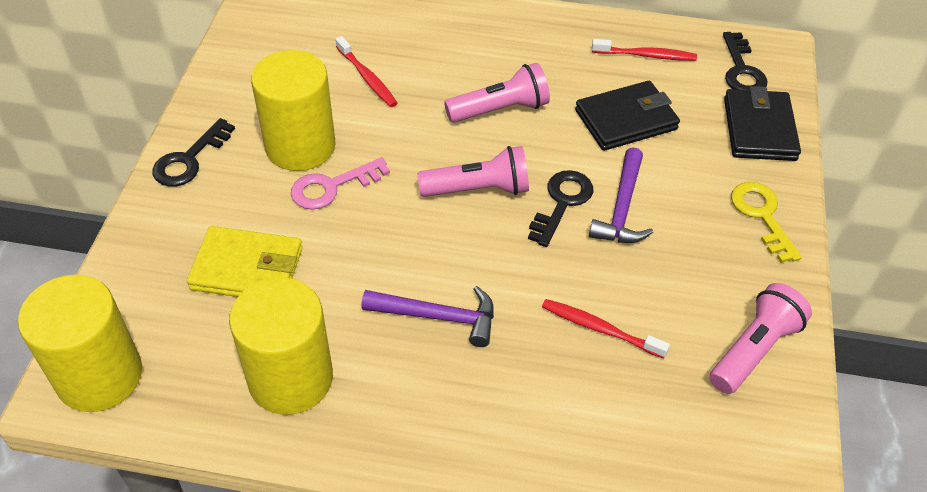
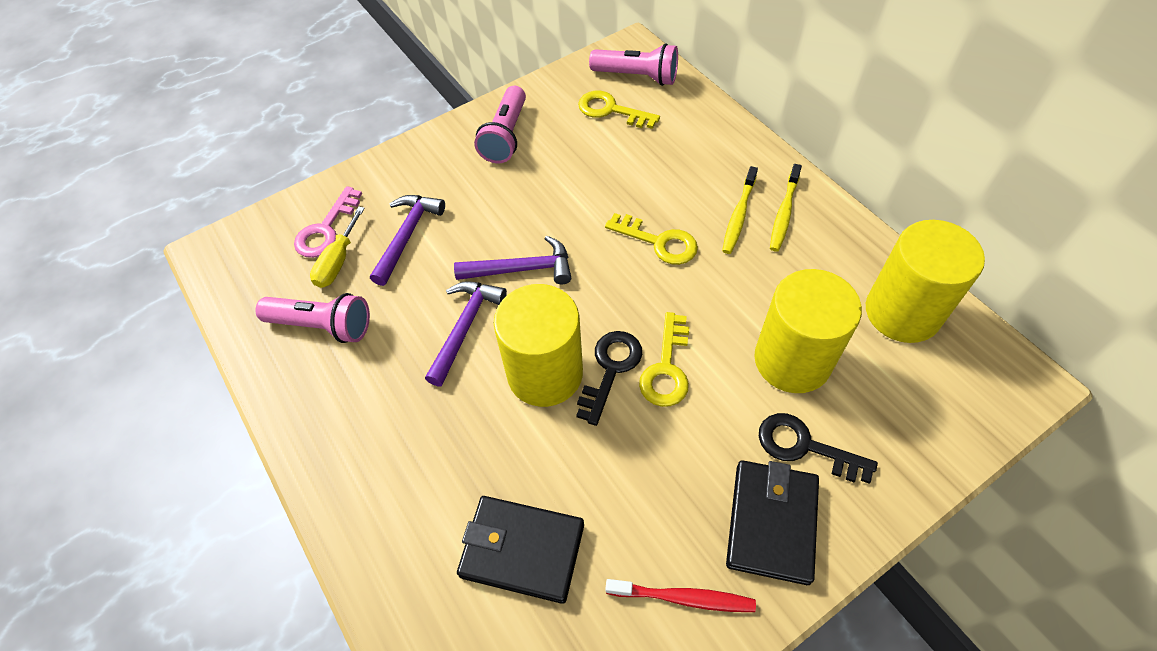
black key: [153,118,235,187] [528,170,593,247] [723,32,767,90] = 3 -> [576,331,642,426] [759,413,878,484] = 2
purple hammer: [362,286,494,347] [589,147,653,243] = 2 -> [370,195,445,286] [425,281,507,387] [454,236,571,285] = 3
red toothbrush: [335,36,397,107] [542,299,670,359] [592,39,697,61] = 3 -> [606,579,756,612] = 1
yellow key: [731,182,802,263] = 1 -> [578,91,660,129] [605,213,698,265] [639,312,689,407] = 3
yellow screwdriver: none = 0 -> [310,207,365,288] = 1
yellow toothbrush: none = 0 -> [722,166,758,254] [770,164,802,251] = 2
yellow wallet: [187,226,303,297] = 1 -> none = 0

